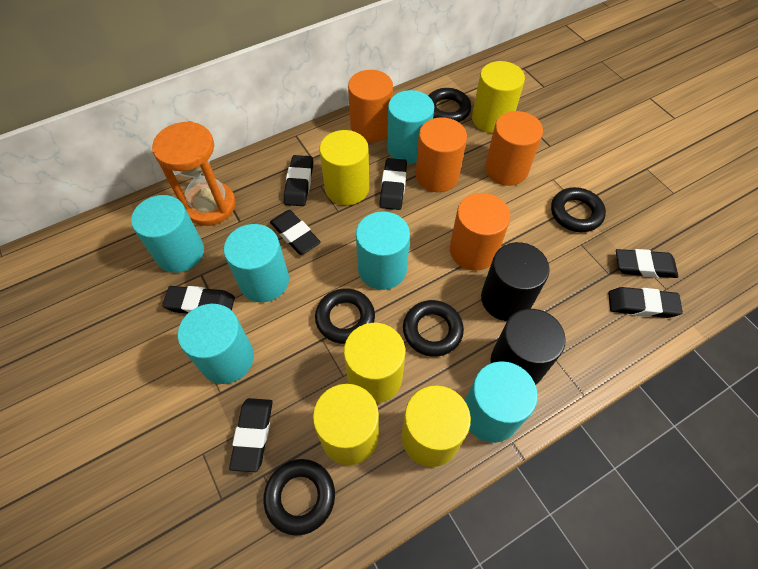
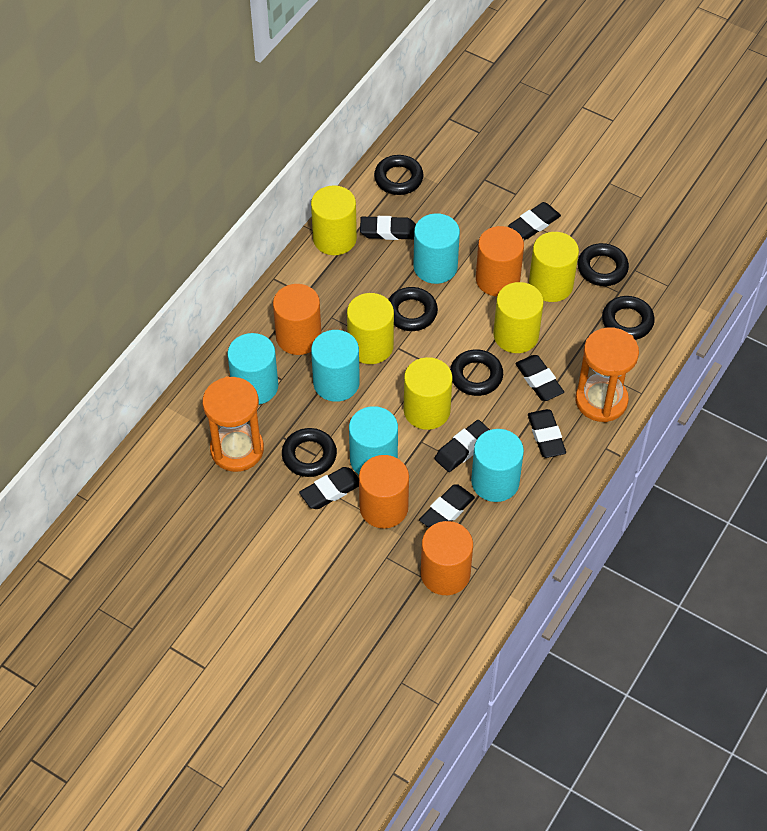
black cylinder: [481,242,550,321] [491,309,566,385] = 2 -> none = 0
black ring: [263,459,335,536] [315,288,375,344] [403,300,464,357] [428,88,471,122] [551,187,606,232] = 5 -> [282,428,337,477] [374,155,423,195] [388,287,438,331] [450,349,503,396] [578,243,629,286] [602,296,655,340] = 6
orange hourglass: [152,121,236,226] = 1 -> [202,376,264,472] [575,327,639,423] = 2
turquoise cylinder: [131,195,204,273] [178,304,254,384] [224,224,289,302] [356,211,410,290] [387,90,434,164] [465,361,538,443] = 6 -> [227,333,278,405] [311,330,360,402] [349,406,398,474] [413,213,460,284] [471,429,524,502] = 5

